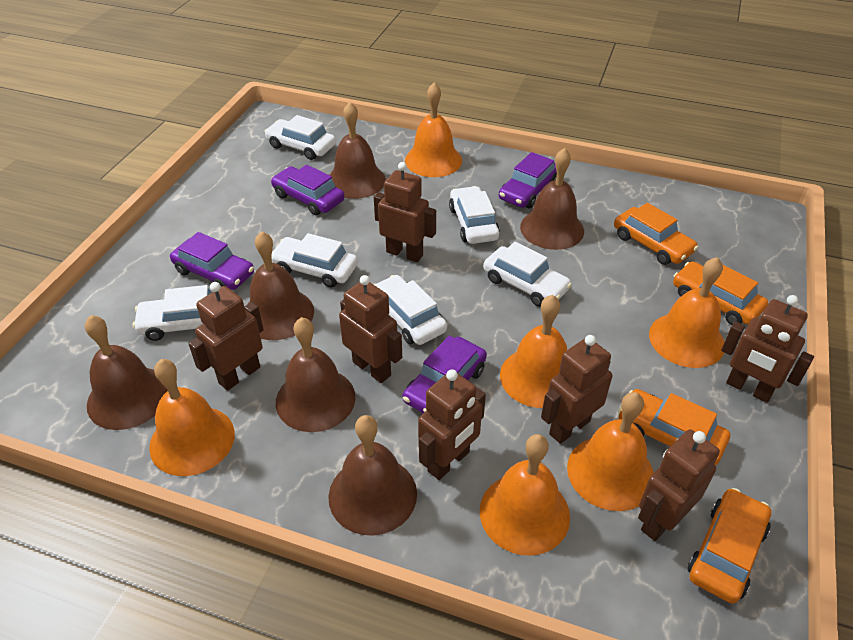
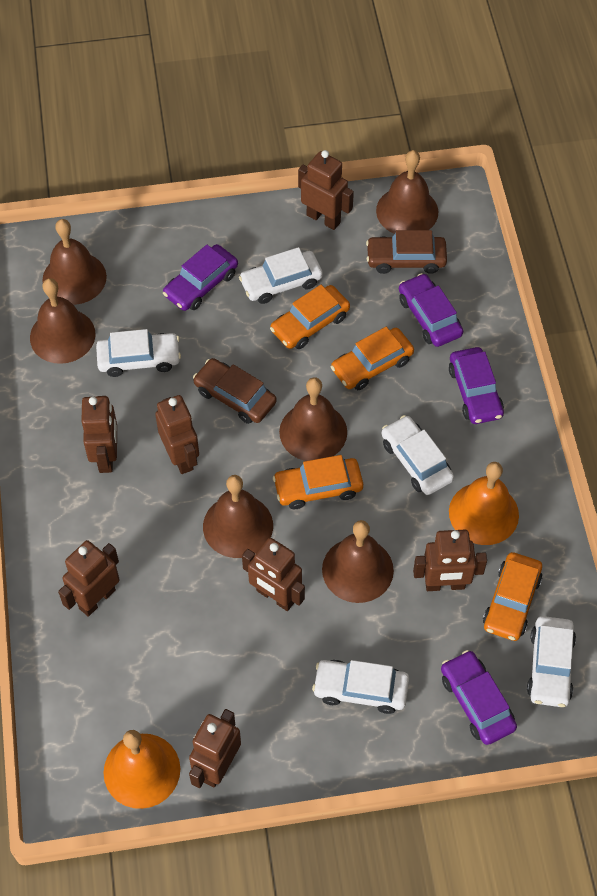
brown car: none = 0 -> [193,358,277,424] [366,230,447,274] = 2
orange bell: [149,359,235,476] [405,82,462,177] [480,434,570,555] [500,295,567,408] [567,392,654,511] [649,257,724,368] = 6 -> [104,730,180,809] [449,462,519,545] = 2
white car: [132,285,212,341] [264,115,336,160] [271,233,358,288] [373,275,447,345] [449,186,500,244] [483,242,572,307] = 6 -> [96,329,181,377] [239,247,323,304] [312,660,409,714] [382,415,454,495] [527,616,576,707] = 5

